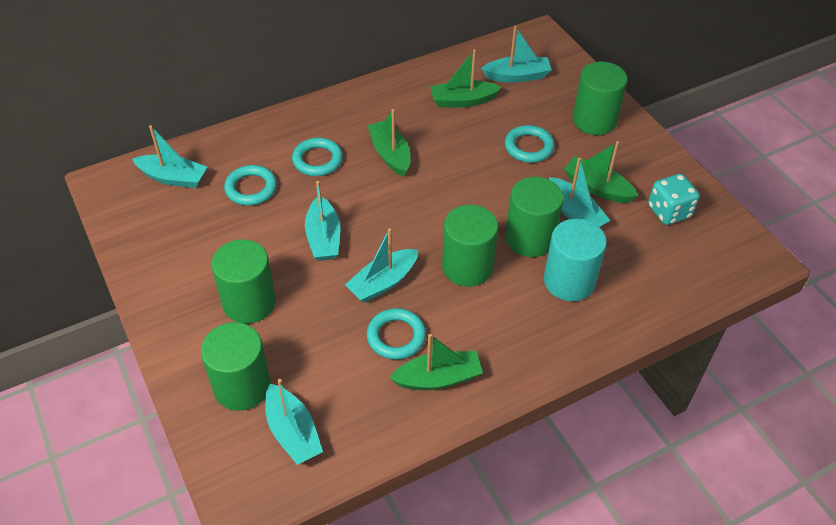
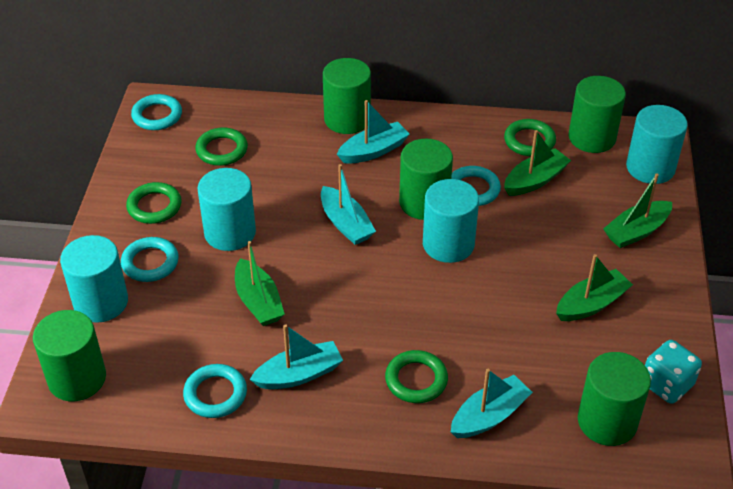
green ring: none = 0 -> [126,182,182,224] [195,127,248,166] [385,350,448,403] [504,119,556,156] = 4
turquoise boat: [132,125,207,188] [265,379,323,465] [305,181,340,261] [345,228,419,303] [481,26,552,83] [549,158,610,227] = 6 -> [250,324,343,389] [321,164,376,245] [337,100,410,164] [451,369,533,438] = 4
turquoise cylinder: [544,219,607,301] = 1 -> [60,235,128,323] [198,168,256,251] [423,179,479,263] [626,105,688,184] = 4

